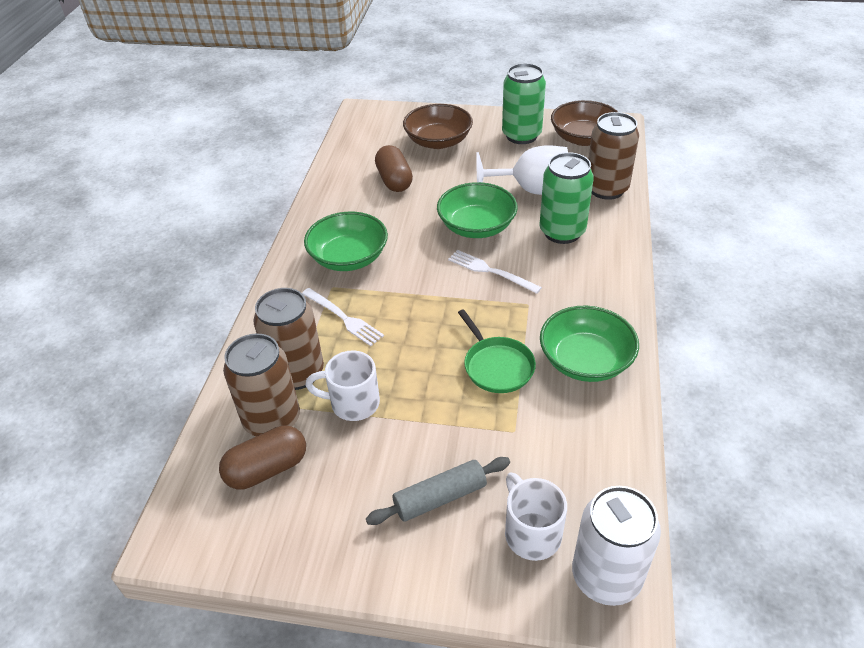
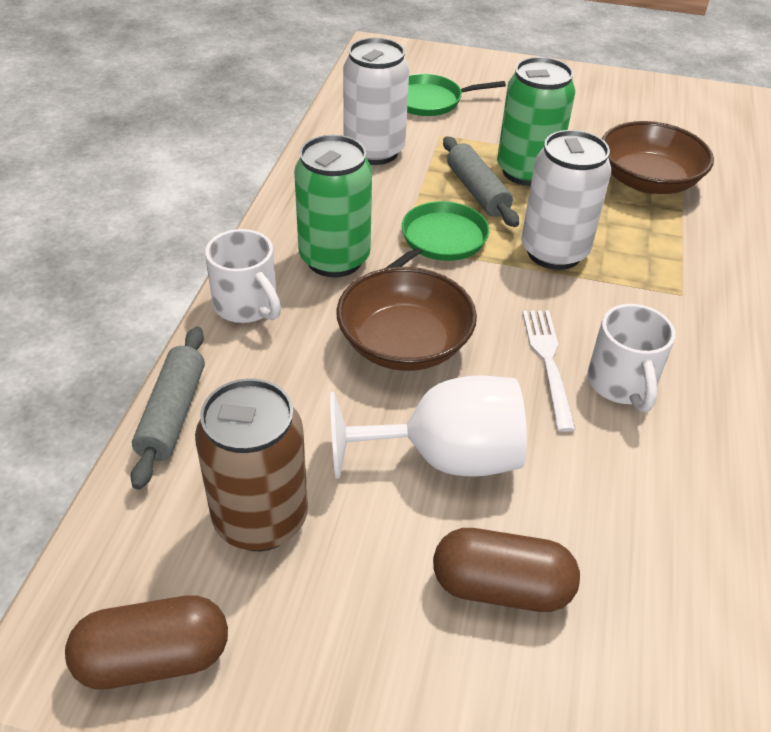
brown can: [223,334,300,436] [253,288,324,390] [588,112,639,200] = 3 -> [195,378,308,551] = 1
green bowl: [304,212,388,271] [437,182,518,238] [540,305,639,382] = 3 -> none = 0
green pan: [458,309,536,393] = 1 -> [386,201,489,268] [407,74,506,116] = 2
grey rolling pin: [366,457,510,525] = 1 -> [130,327,205,490] [443,136,519,227] = 2
white can: [572,486,661,606] = 1 -> [343,38,409,165] [521,130,611,270] = 2
white fork: [302,288,384,346] [448,250,542,294] = 2 -> [522,310,576,432] = 1

